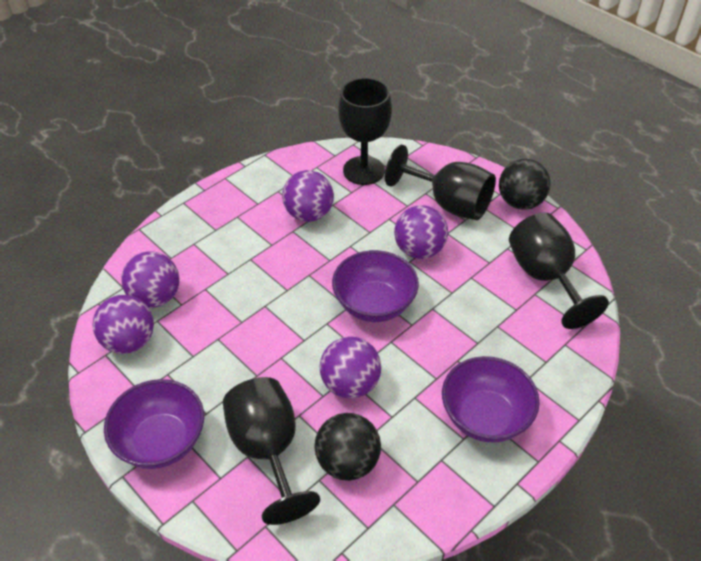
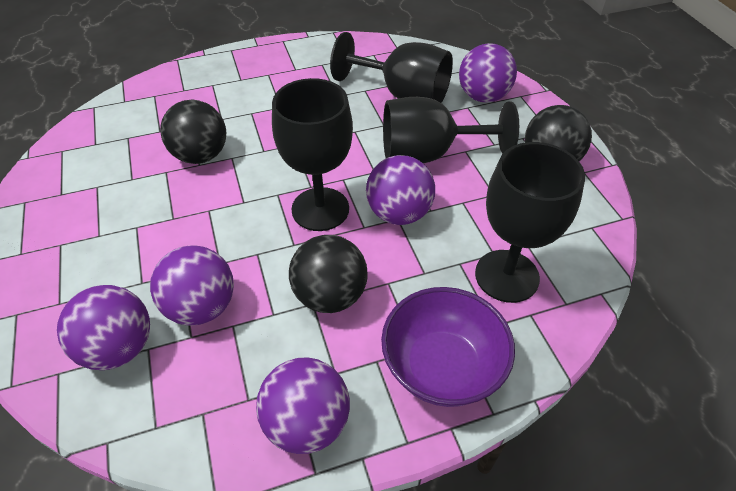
black ball: [314,413,381,481] [499,159,551,210] = 2 -> [160,100,226,164] [289,235,368,313] [525,105,592,161] = 3
purple bowl: [104,379,204,469] [332,250,419,322] [442,356,540,443] = 3 -> [381,287,515,407] = 1

